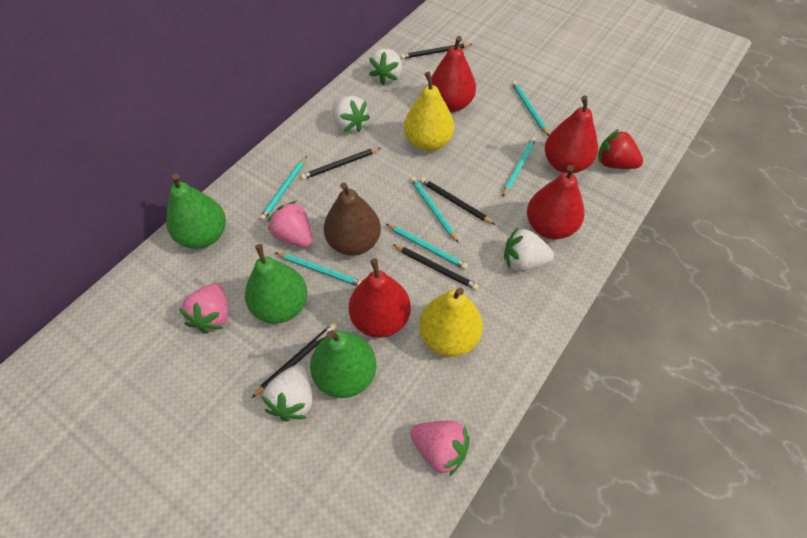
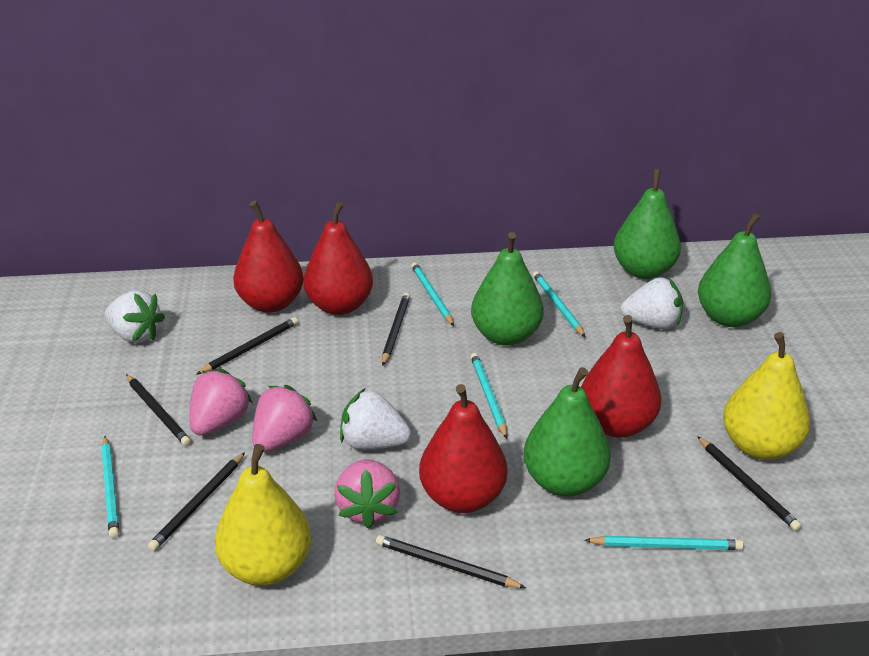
black pencil: [252,323,337,398] [301,148,380,180] [393,244,479,290] [401,43,472,59] [420,178,495,225] = 5 -> [126,374,191,446] [148,452,245,551] [196,317,298,375] [376,535,526,588] [382,293,410,366] [697,436,802,531] = 6
brown pear: [324,182,381,256] = 1 -> none = 0
green pear: [166,173,226,249] [245,244,307,324] [310,330,376,398] = 3 -> [471,232,544,346] [523,367,611,497] [614,169,681,279] [698,213,771,327] = 4
red strawberry: [598,129,643,169] = 1 -> none = 0
turquoise pencil: [260,156,307,221] [276,253,362,286] [386,224,468,270] [410,177,458,242] [503,137,536,197] [512,81,549,136] = 6 -> [101,436,119,538] [411,262,454,326] [471,353,507,439] [533,271,585,337] [584,536,744,550] = 5
white strawberry: [261,365,312,421] [332,96,370,132] [369,49,402,85] [504,227,554,271] = 4 -> [105,290,165,343] [340,388,411,449] [620,277,683,329] = 3

